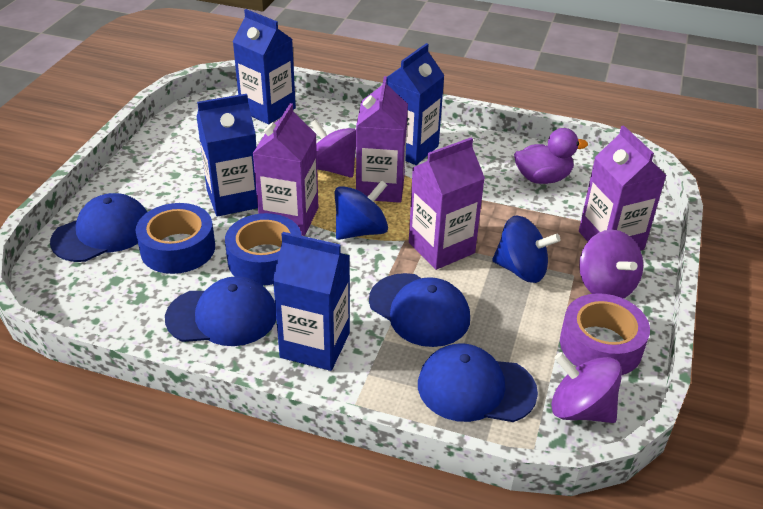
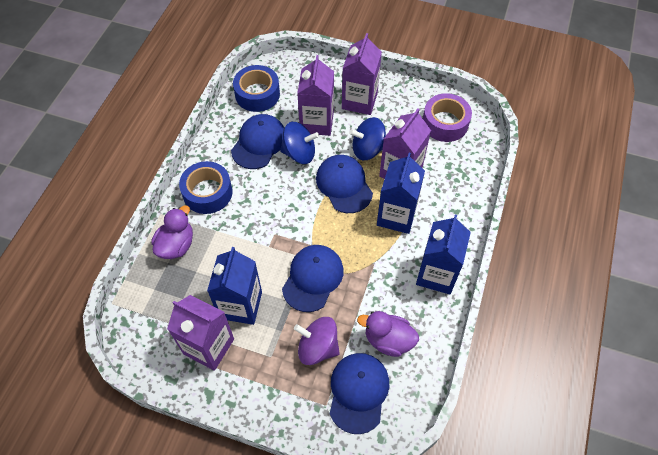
blue carton: [196,94,258,217] [233,9,296,125] [273,232,350,371] [387,43,445,165] = 4 -> [207,247,262,325] [377,153,425,234] [416,215,471,294] = 3
purple duck: [514,128,588,184] = 1 -> [151,205,193,259] [357,311,419,357] = 2
purple spinning top: [310,119,356,178] [551,352,622,423] [579,230,643,299] = 3 -> [294,317,340,365] = 1

